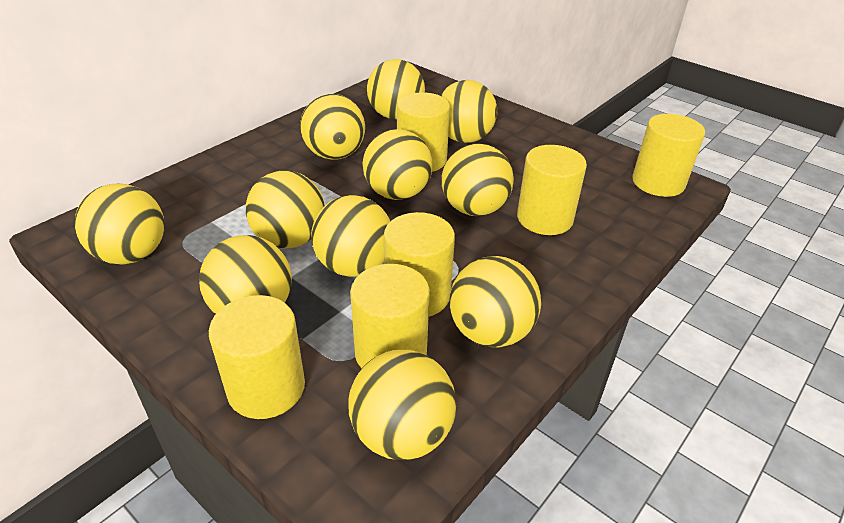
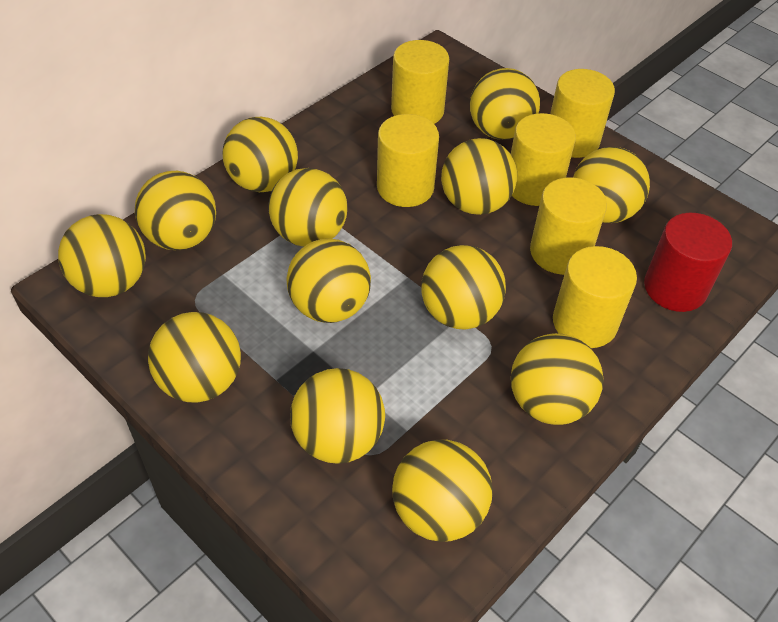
red cylinder: none = 0 -> [644,213,732,312] = 1
yellow ball: [75,184,165,265] [199,235,292,314] [246,171,325,249] [300,94,365,160] [311,195,390,277] [348,350,456,460] [362,129,433,200] [367,59,425,120] [440,80,497,143] [442,143,514,216] [449,256,541,347] = 11 -> [58,214,146,297] [135,171,216,250] [148,312,241,402] [223,117,298,192] [268,168,347,247] [287,239,371,323] [290,368,385,464] [392,440,493,542] [421,245,506,329] [441,138,517,215] [470,68,540,140] [511,333,604,425] [573,147,650,223] = 13

